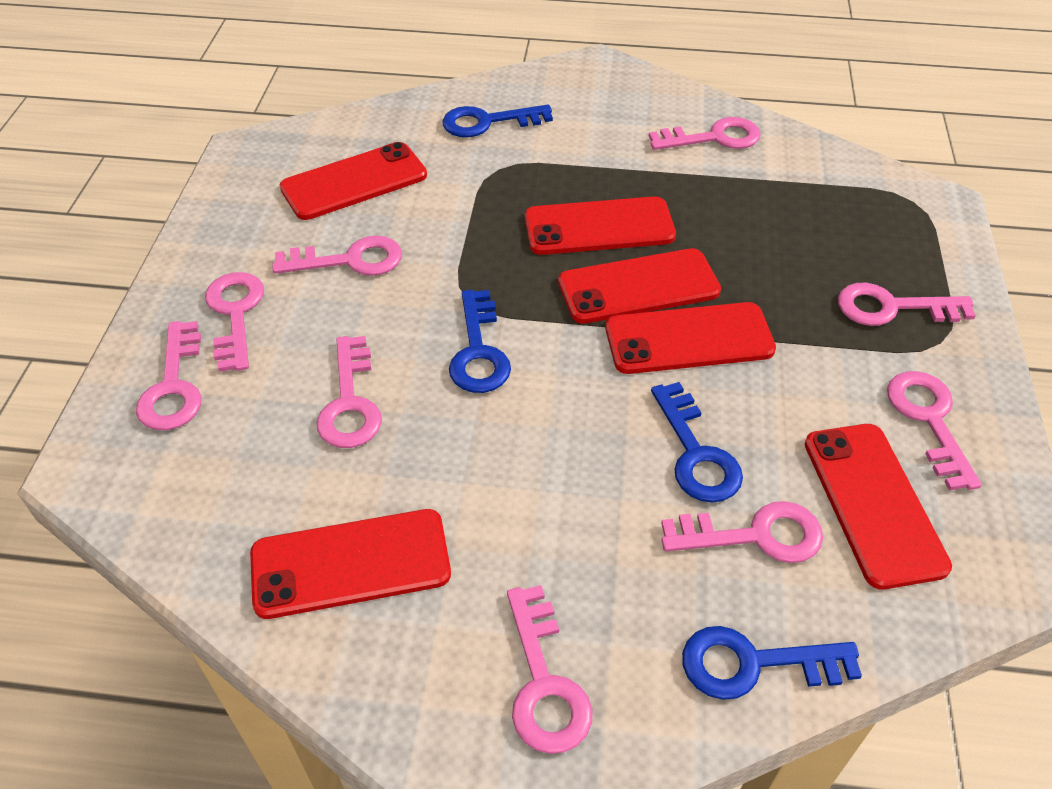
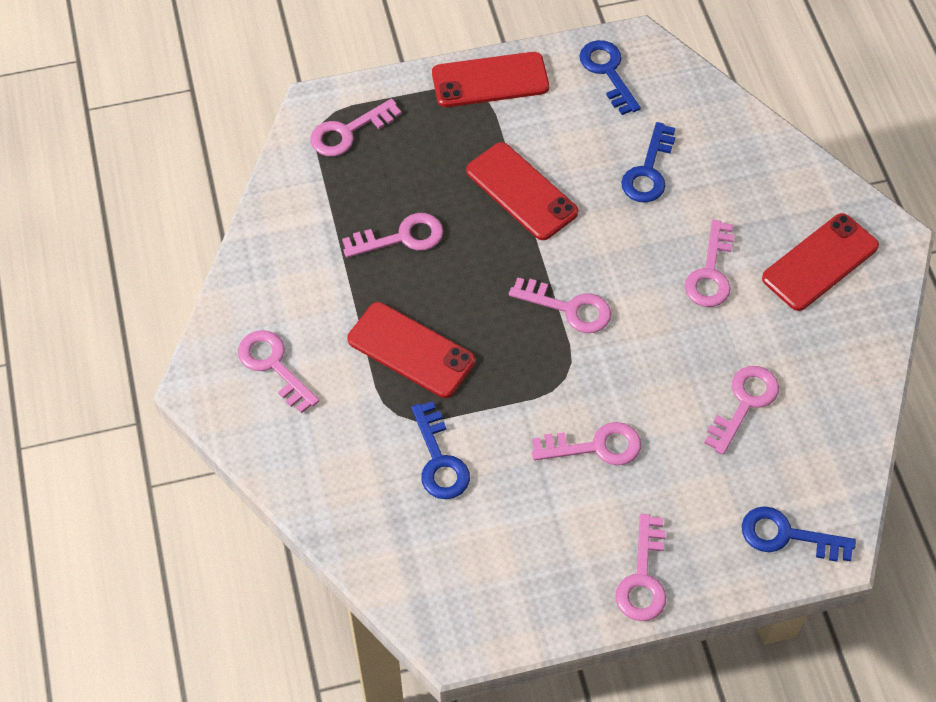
pink key: [136,321,202,430] [205,272,264,372] [272,236,402,276] [317,336,382,448] [507,585,593,754] [649,117,761,150] [661,501,823,563] [838,283,976,326] [887,371,982,491] = 9 -> [238,330,319,413] [310,98,402,156] [342,213,443,258] [509,278,611,333] [532,422,641,466] [616,514,666,621] [685,220,734,307] [704,366,779,455] = 8
red phone: [250,509,451,619] [280,142,427,220] [525,197,676,255] [558,248,721,324] [605,302,776,374] [805,424,952,589] = 6 -> [347,302,475,398] [432,52,549,107] [466,142,578,240] [762,213,879,311] = 4

